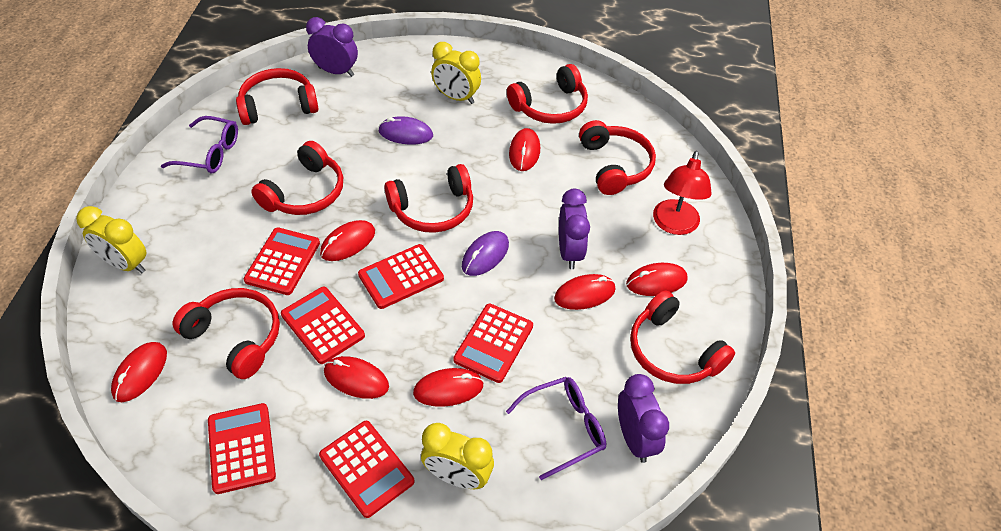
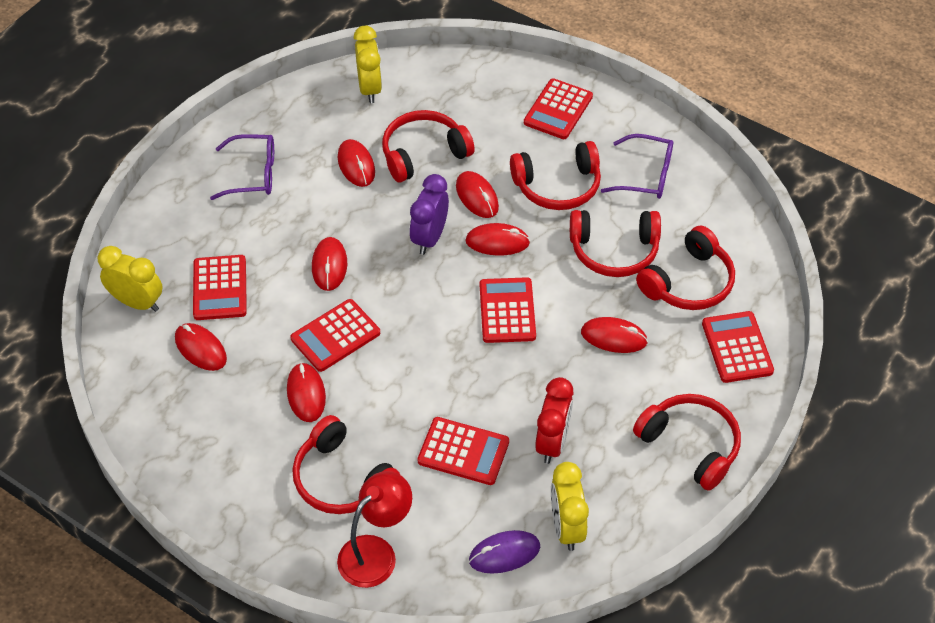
purple clock: [306,17,358,77] [559,189,590,269] [618,374,669,463] = 3 -> [409,174,449,255] = 1
purple mouse: [378,116,433,145] [462,231,509,276] = 2 -> [469,530,540,574] = 1
red clock: none = 0 -> [535,377,573,464] = 1
red headphones: [172,288,280,379] [236,68,319,125] [251,141,343,215] [384,164,473,233] [507,64,588,124] [579,120,656,195] [630,291,735,384] = 7 -> [292,415,400,514] [382,110,475,182] [510,141,601,210] [570,210,661,277] [633,394,741,491] [636,226,735,310] = 6

